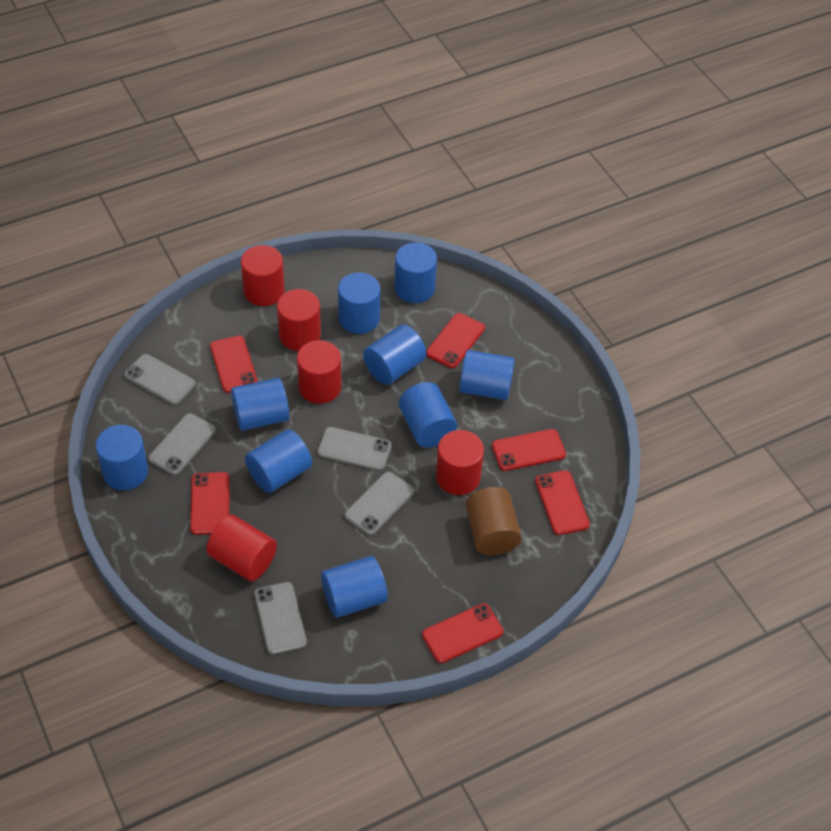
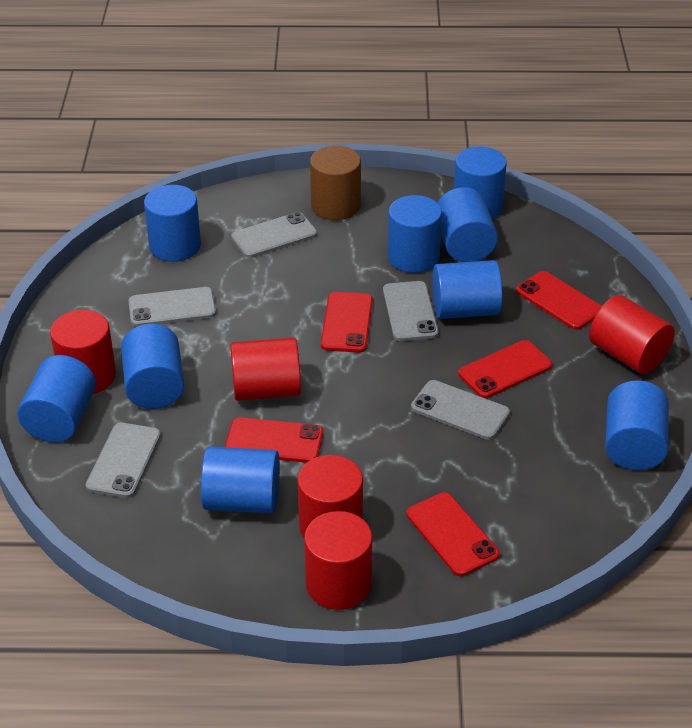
red phone: [190,472,230,535] [210,336,258,393] [422,603,503,663] [426,313,485,368] [492,429,566,471] [535,470,590,535] = 6 -> [225,417,323,463] [321,292,373,353] [406,492,500,576] [458,340,552,398] [516,271,602,330] = 5

